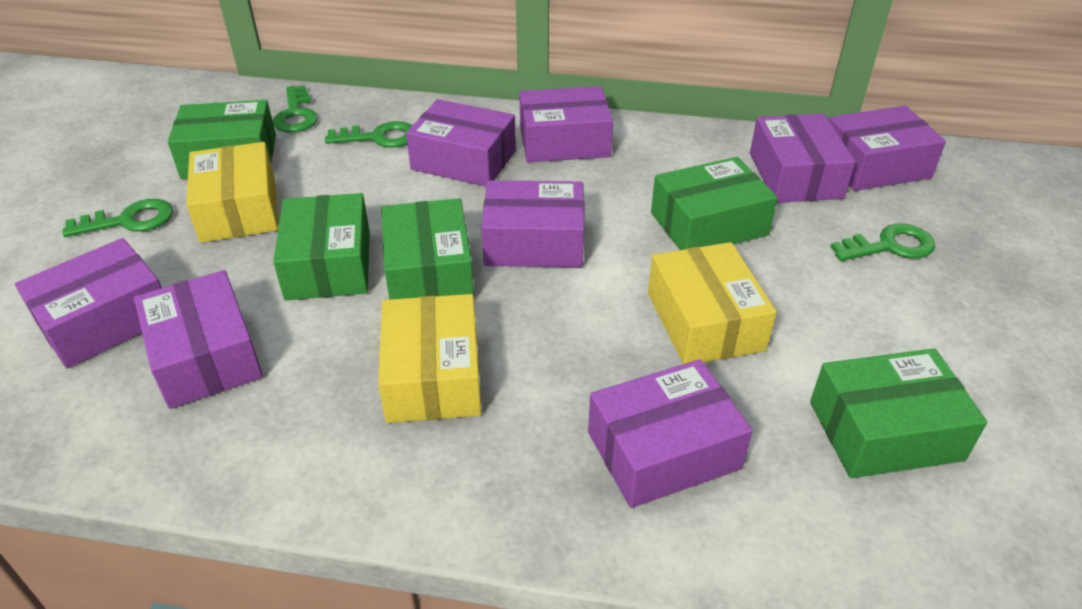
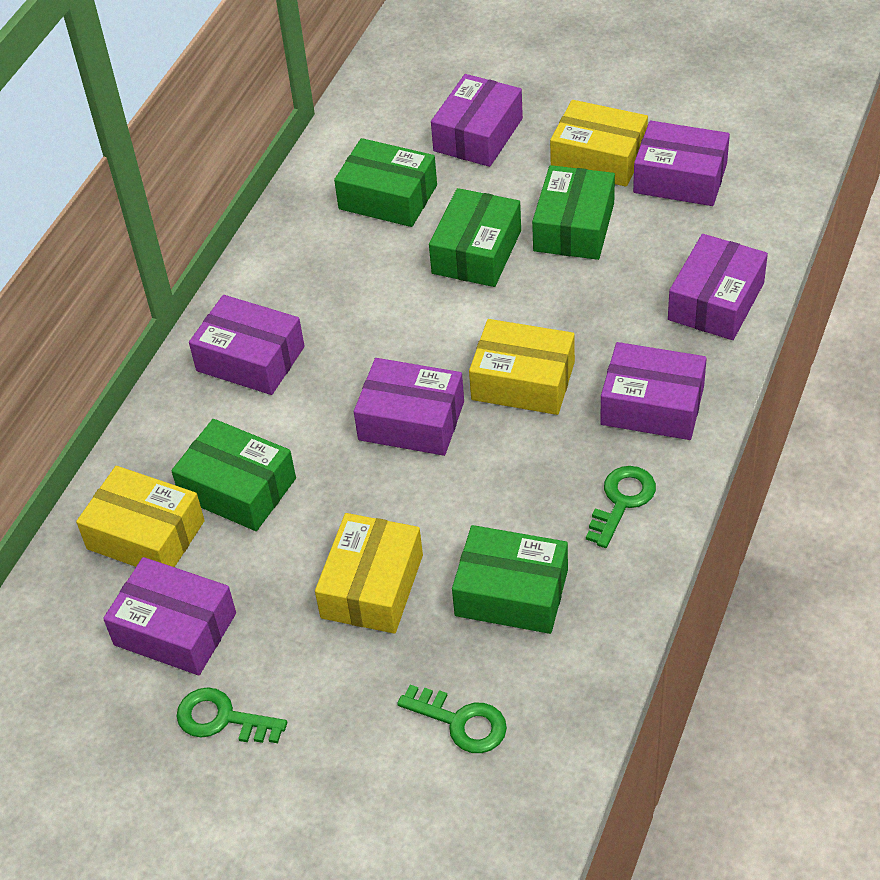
green key: [63,199,173,237] [273,86,318,133] [325,121,413,148] [830,223,935,261] = 4 -> [176,687,287,743] [397,685,507,753] [586,466,656,548] = 3
purple box: [15,238,162,369] [134,270,263,409] [406,99,516,186] [481,180,584,267] [519,86,613,162] [588,359,753,508] [750,114,855,203] [829,106,946,191] = 8 -> [103,557,236,675] [189,295,304,395] [354,358,464,456] [431,74,523,167] [600,342,707,440] [633,121,730,206] [668,234,768,340] = 7
yellow box: [186,142,278,243] [378,294,482,423] [648,242,777,364] = 3 -> [76,466,205,567] [315,513,423,634] [469,319,575,415] [550,100,648,187] = 4

